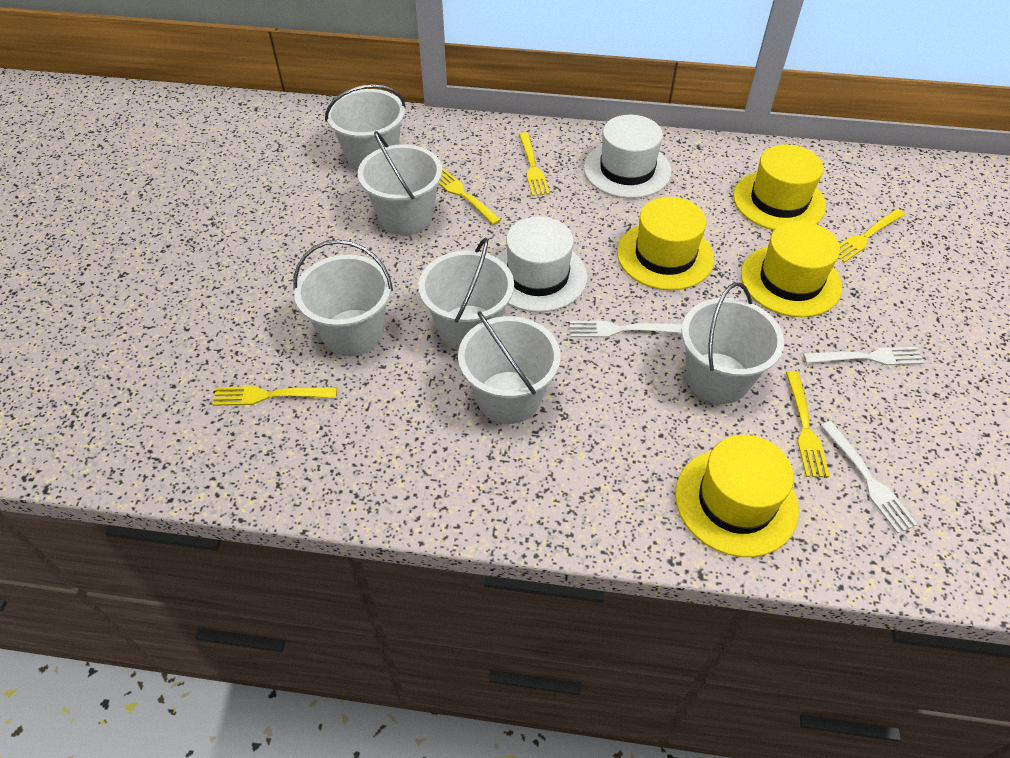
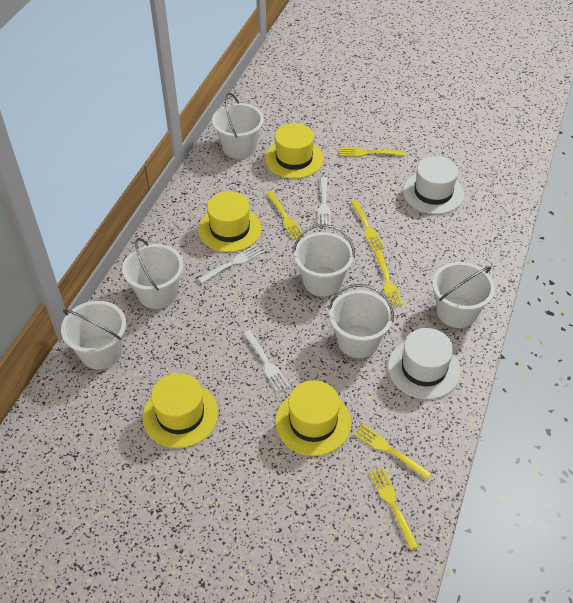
yellow fork: [212,386,337,406] [438,168,501,225] [519,132,549,196] [786,371,830,477] [838,209,905,263] = 5 -> [267,192,304,240] [340,148,405,157] [351,200,385,251] [354,424,432,480] [369,468,419,550] [374,250,403,307] = 6

